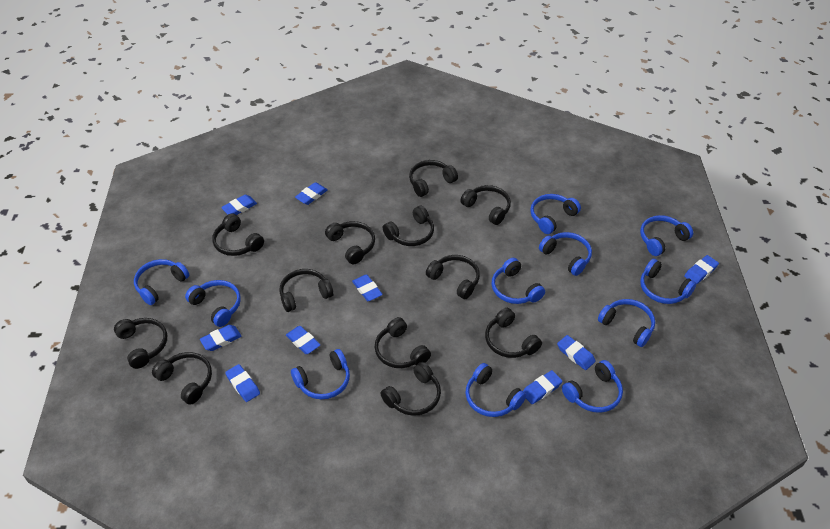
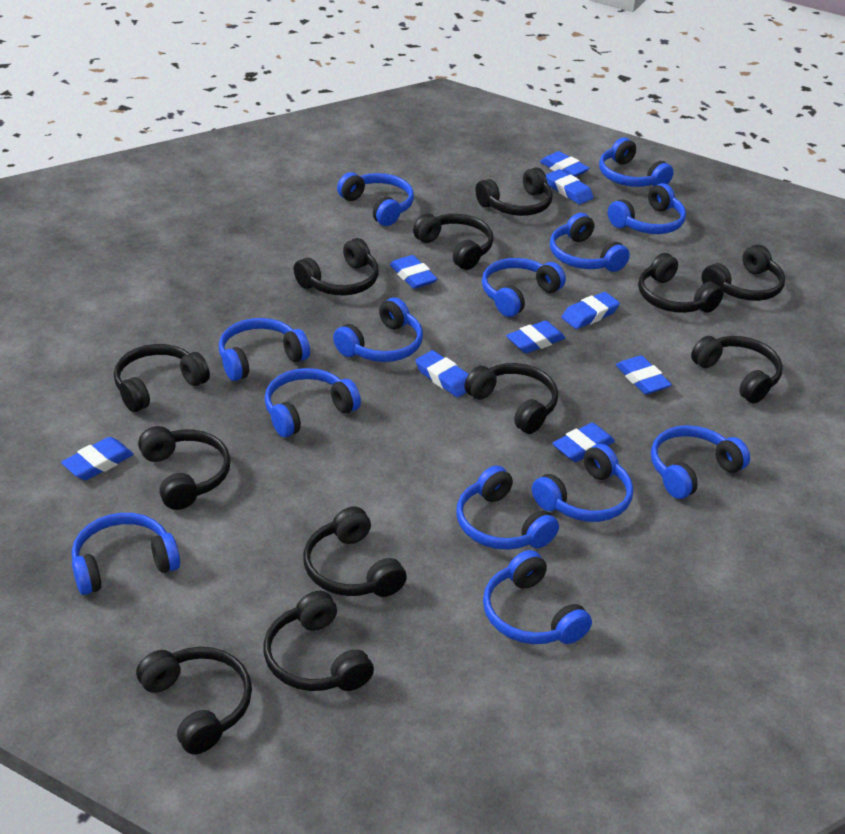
blue headphones: [134,259,189,305] [185,280,241,327] [291,349,350,399] [465,363,526,417] [492,258,545,304] [530,194,581,234] [539,232,592,276] [562,360,623,413] [598,299,655,347] [640,215,693,256] [640,259,696,304] = 11 -> [72,513,180,595] [219,318,310,381] [265,368,361,437] [333,297,423,362] [337,172,414,226] [456,466,559,550] [482,258,566,317] [483,550,592,644] [532,444,633,522] [550,213,630,272] [599,137,674,187] [608,183,686,234] [651,425,750,499] = 13

